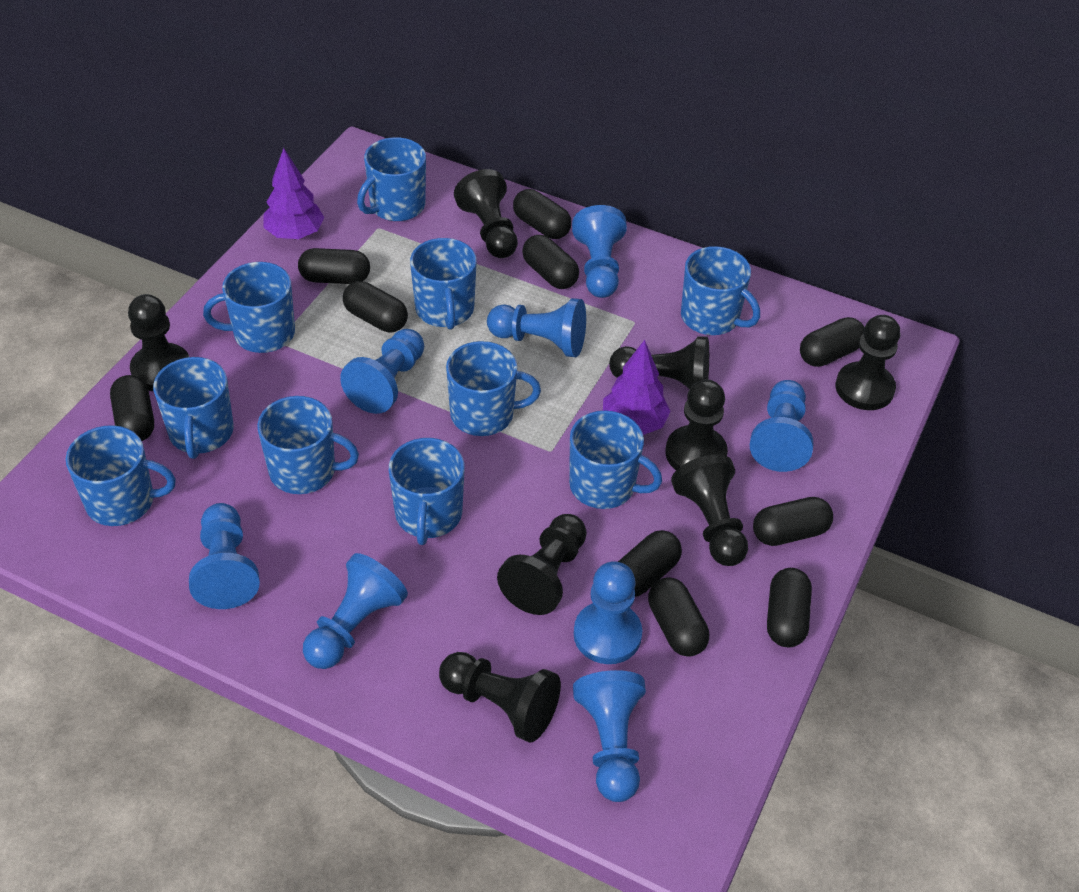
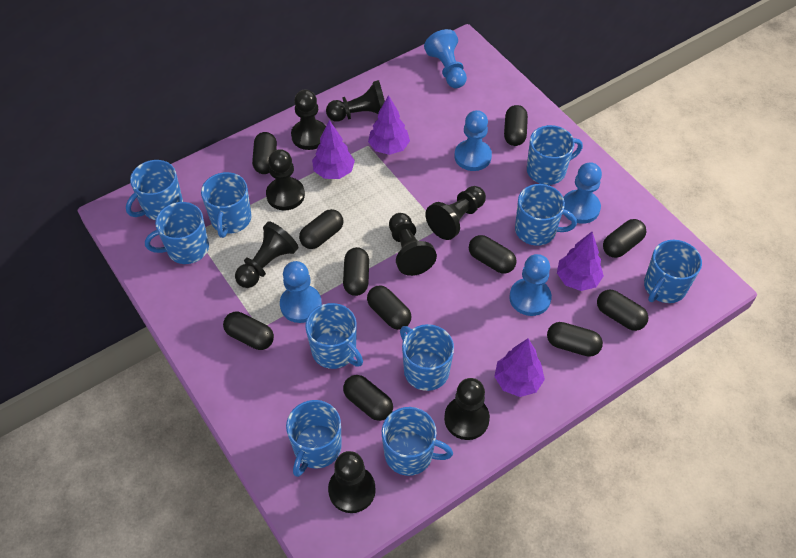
black capsule: [110,375,154,441] [298,248,370,284] [343,281,408,332] [513,189,572,239] [522,235,579,289] [618,530,682,597] [648,577,709,657] [753,497,833,546] [767,568,812,648] [800,317,865,367] = 10 -> [223,312,274,350] [252,132,277,174] [299,209,343,249] [343,247,369,296] [343,375,393,421] [367,285,411,330] [469,235,517,274] [504,105,528,146] [547,322,603,357] [597,290,648,331] [603,219,646,258] = 11
blue pawn: [189,503,260,609] [303,553,408,669] [340,329,424,414] [487,298,586,357] [572,205,627,298] [573,670,646,802] [574,561,642,664] [750,380,813,472] = 8 -> [280,261,322,323] [424,29,467,88] [454,110,492,171] [509,254,552,316] [563,162,602,224] = 5
purple tree: [263,148,325,239] [603,340,671,435] = 2 -> [312,120,355,179] [368,95,410,155] [494,339,545,397] [557,232,604,291] = 4

